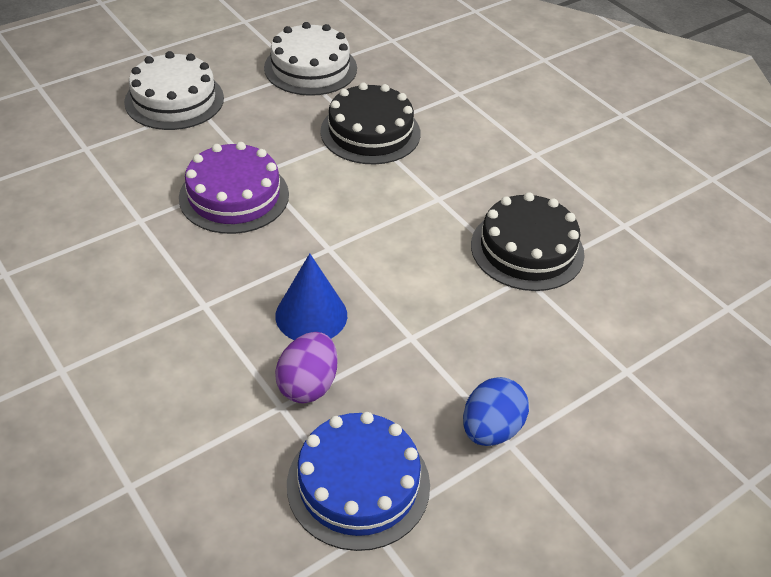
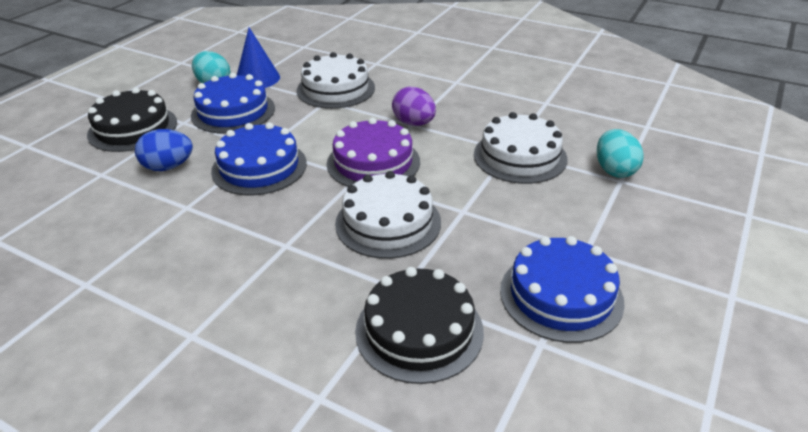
blue cake: [287,412,430,551] = 1 -> [191,73,275,134] [211,122,307,196] [500,236,625,343] = 3
turquoise egg: none = 0 -> [192,51,230,83] [597,129,644,178] = 2
white cake: [124,51,224,130] [264,22,357,96] = 2 -> [297,52,375,109] [335,171,441,259] [474,112,567,184] = 3

